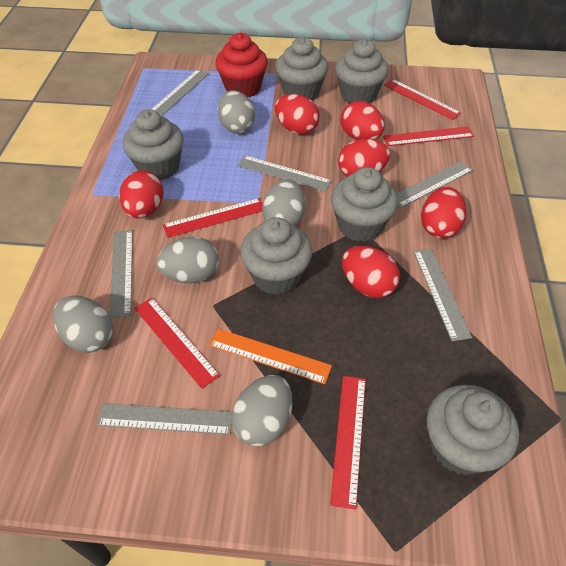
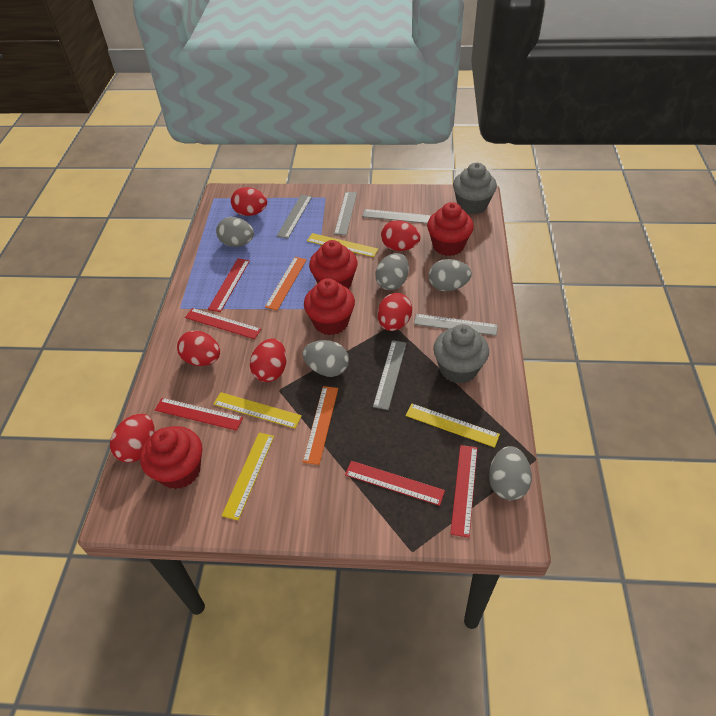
grey cupcake: [122,109,184,180] [240,217,312,295] [276,37,328,100] [331,167,398,242] [335,39,388,103] [427,385,519,476] = 6 -> [433,324,489,384] [453,163,497,214] = 2
grey ruler: [97,403,232,435] [110,230,133,318] [151,69,209,116] [237,155,332,192] [396,161,473,208] [413,248,472,341] = 6 -> [277,195,312,239] [334,192,357,235] [362,209,431,224] [373,340,407,410] [414,314,498,336] = 5
orange ruler: [209,328,332,384] = 1 -> [265,257,307,310] [303,386,338,465] = 2
red cupcake: [215,33,268,97] = 1 -> [140,426,202,489] [304,278,355,335] [309,240,358,289] [427,202,474,256] = 4
yellow ruler: none = 0 -> [213,392,302,428] [222,432,274,520] [307,233,378,257] [406,403,500,448] = 4

